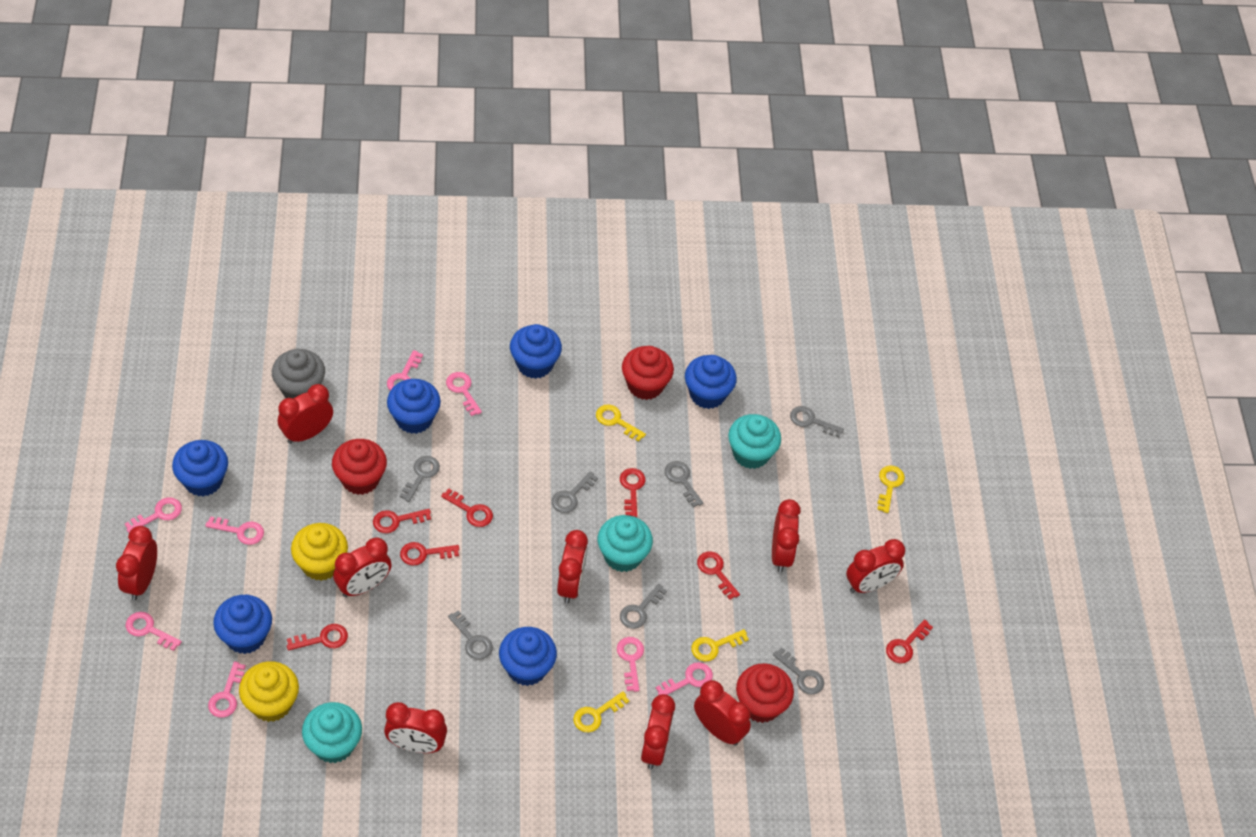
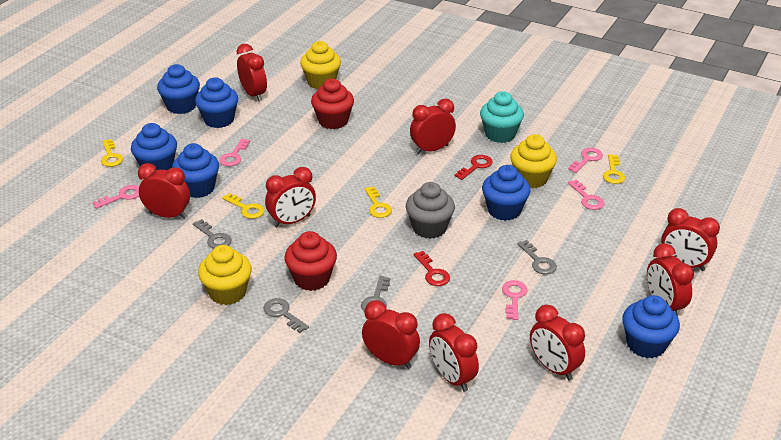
grey key: [400,456,440,502] [448,611,493,660] [552,471,598,513] [620,584,667,629] [665,461,703,507] [773,648,824,695] [790,406,844,437] = 7 -> [193,219,231,249] [263,298,309,333] [361,276,390,312] [517,240,557,274] = 4
pink key: [125,497,182,533] [126,612,182,651] [205,516,264,545] [208,662,246,718] [387,350,423,391] [446,372,482,416] [617,637,644,692] [656,662,713,695] = 8 -> [93,185,139,209] [219,139,250,166] [502,280,527,320] [568,148,603,173] [568,180,604,210] = 5
red cupcake: [332,439,387,495] [622,346,674,400] [736,663,794,723] = 3 -> [284,231,337,291] [311,79,354,129] = 2
red key: [287,624,348,651] [373,509,431,533] [400,542,459,566] [441,489,493,527] [620,468,646,517] [697,551,740,600] [886,619,933,663] = 7 -> [413,251,450,286] [455,155,493,180] = 2
turquoise cupcake: [302,702,362,763] [598,515,653,572] [728,414,781,469] = 3 -> [480,91,524,143] = 1
yellow cupcake: [239,661,299,722] [291,523,348,581] = 2 -> [198,245,252,305] [300,41,341,89] [510,134,557,188] = 3

